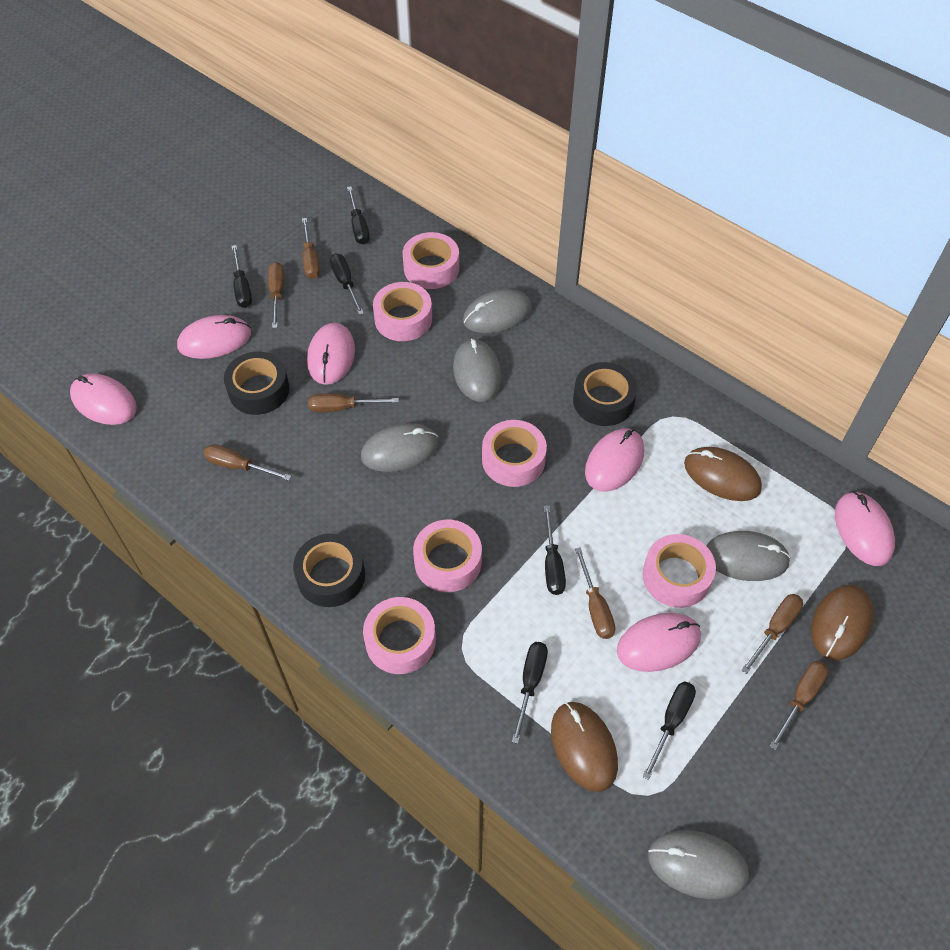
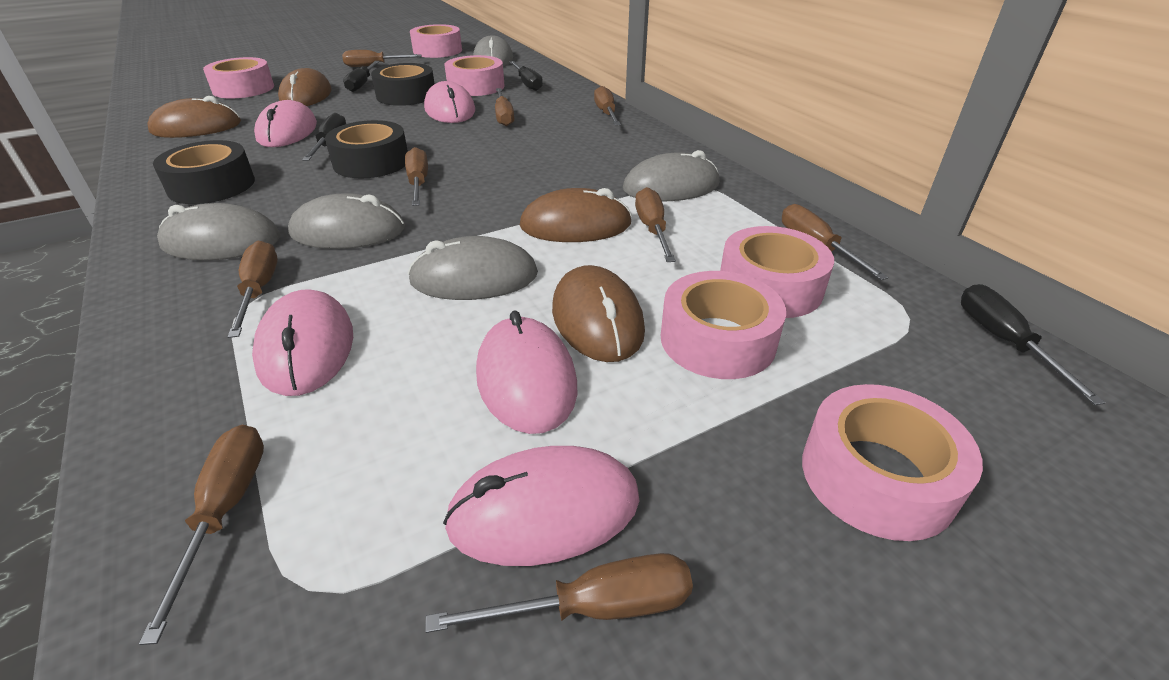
black screwdriver: [231,245,252,308] [330,253,364,315] [347,186,370,244] [512,642,548,744] [544,506,566,595] [642,682,696,780] = 6 -> [302,113,346,161] [343,61,380,92] [509,61,543,91] [961,284,1106,405] = 4
brown mouse: [551,702,618,792] [684,447,762,501] [811,585,874,660] = 3 -> [147,96,241,138] [278,68,332,106] [520,188,632,242] [552,265,645,362] = 4
brown screwdriver: [204,444,291,481] [268,262,284,328] [302,218,320,279] [308,393,399,412] [575,547,615,639] [741,594,803,674] [769,661,828,750] = 7 -> [139,425,264,645] [228,241,278,338] [342,50,421,67] [405,147,428,206] [425,553,693,633] [495,88,515,126] [594,86,620,125] [635,187,676,262] [782,204,888,280] = 9
pink mouse: [70,374,137,425] [177,315,251,359] [307,323,355,385] [585,429,644,491] [617,613,701,672] [835,491,895,566] = 6 -> [252,290,353,396] [254,100,317,147] [424,81,475,123] [443,446,639,566] [476,311,577,434] = 5

